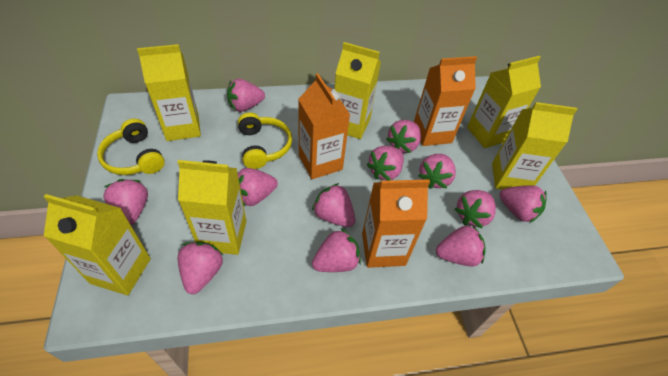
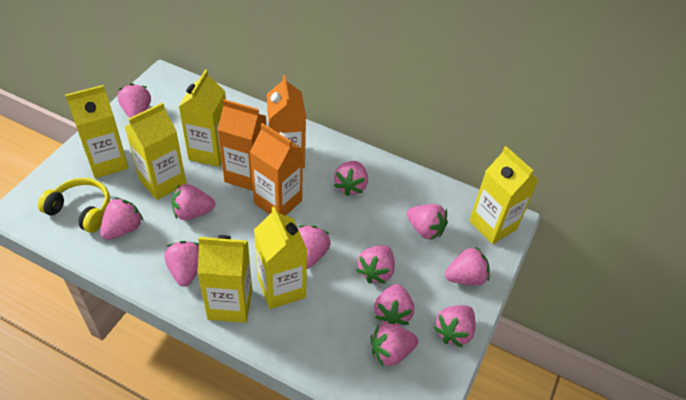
yellow headphones: [97,119,165,175] [238,112,292,169] = 2 -> [38,178,110,233] = 1

